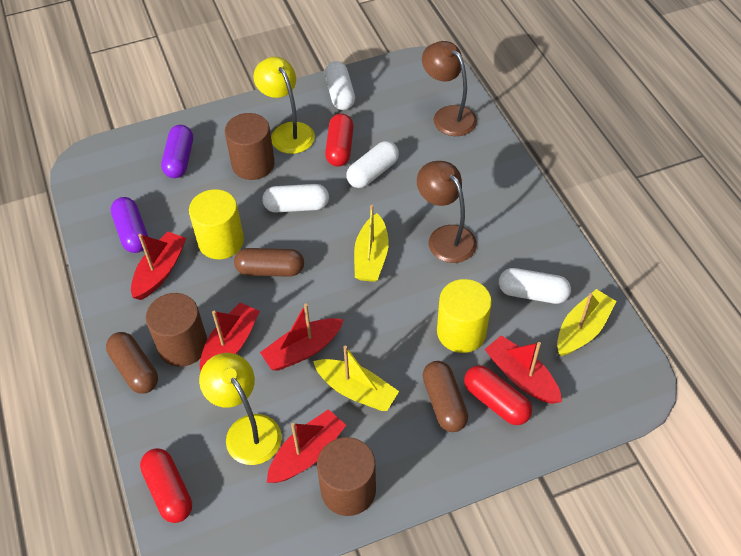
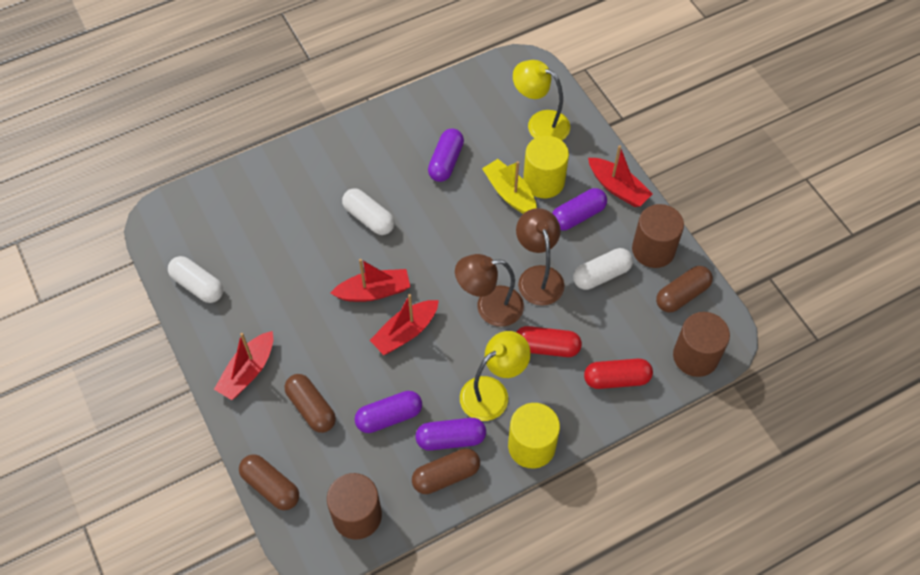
brown capsule: [106,332,158,394] [234,248,304,277] [422,361,468,432] = 3 -> [239,454,299,510] [284,374,336,433] [412,448,480,494] [656,266,713,313] = 4
purple capsule: [111,197,148,253] [161,125,193,178] = 2 -> [355,391,422,433] [416,418,486,451] [428,128,464,182] [552,188,607,231] = 4
red boat: [131,231,186,300] [200,302,260,372] [260,303,344,371] [267,409,346,483] [485,335,562,404] = 5 -> [214,331,273,400] [330,259,410,302] [370,294,439,355] [588,145,653,207] = 4
red capsule: [140,448,192,523] [325,113,354,167] [464,365,532,425] = 3 -> [516,326,582,357] [584,358,653,389] = 2
white capsule: [262,184,329,213] [325,61,355,110] [346,141,399,188] [499,268,571,304] = 4 -> [168,256,223,303] [342,188,395,235] [573,248,633,290] = 3
yellow boat: [313,346,399,411] [354,205,389,282] [557,289,617,356] = 3 -> [482,159,537,214] = 1

